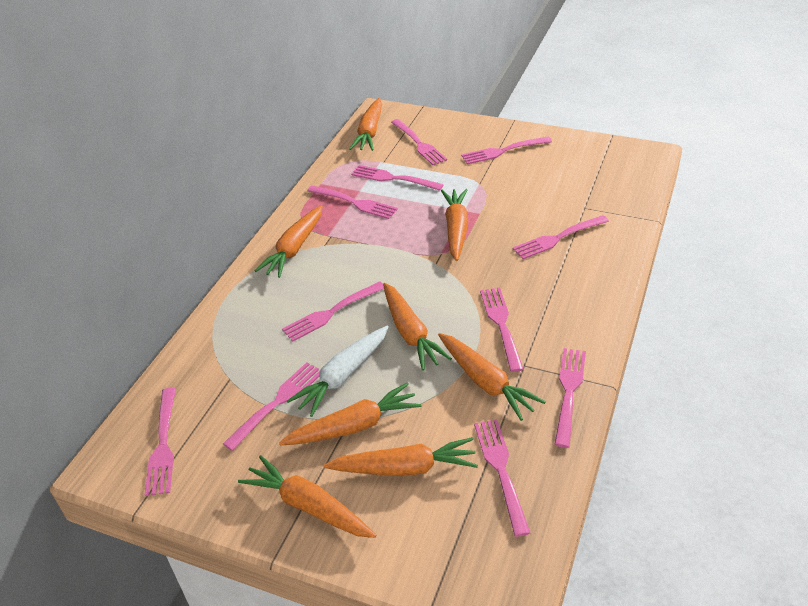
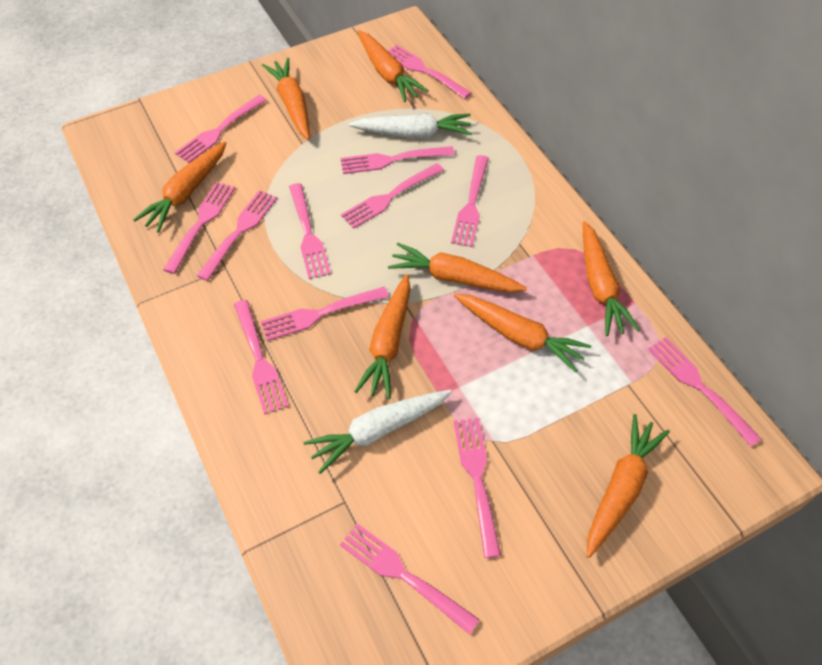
pink fork: [144,388,176,496] [223,362,320,451] [282,281,384,342] [307,185,398,219] [351,165,444,191] [391,119,447,165] [461,136,552,164] [474,419,530,537] [480,288,524,372] [513,215,609,259] [554,348,586,448] = 11 -> [163,182,235,274] [175,95,267,163] [197,190,277,281] [234,300,289,415] [261,287,389,341] [289,183,331,279] [340,523,480,635] [341,146,455,174] [341,163,444,229] [388,44,471,99] [451,155,489,247] [454,418,501,558] [648,337,762,447] = 13
white carrot: [287,326,389,417] = 1 -> [304,390,452,474] [349,113,472,138] = 2

